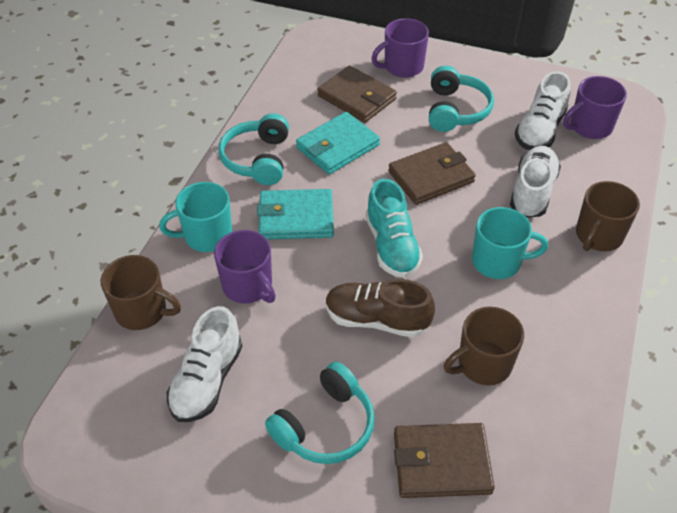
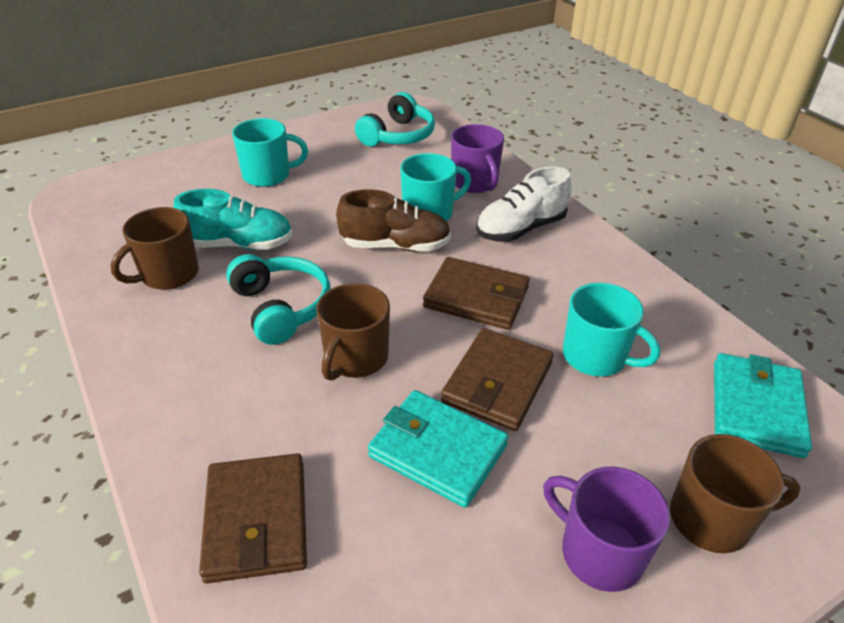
purple mug: [214,230,276,304] [371,18,429,78] [563,76,627,139] = 3 -> [451,124,504,193] [543,467,670,592] = 2
turquoise headphones: [219,113,289,185] [265,362,375,464] [429,66,494,132] = 3 -> [226,254,330,345] [355,92,435,147] = 2
turquoise mug: [159,182,232,252] [472,207,548,279] = 2 -> [232,118,308,187] [400,153,471,221] [563,283,660,376] = 3
white shoe: [167,306,242,422] [510,146,561,218] [515,71,571,150] = 3 -> [476,167,571,242] = 1

